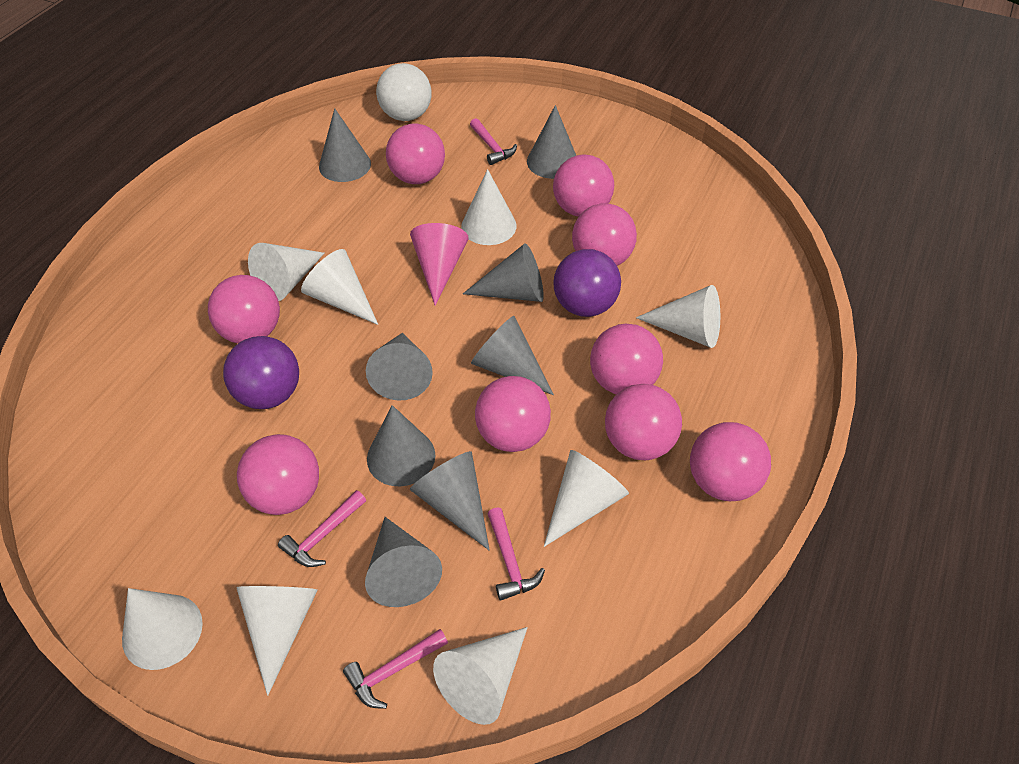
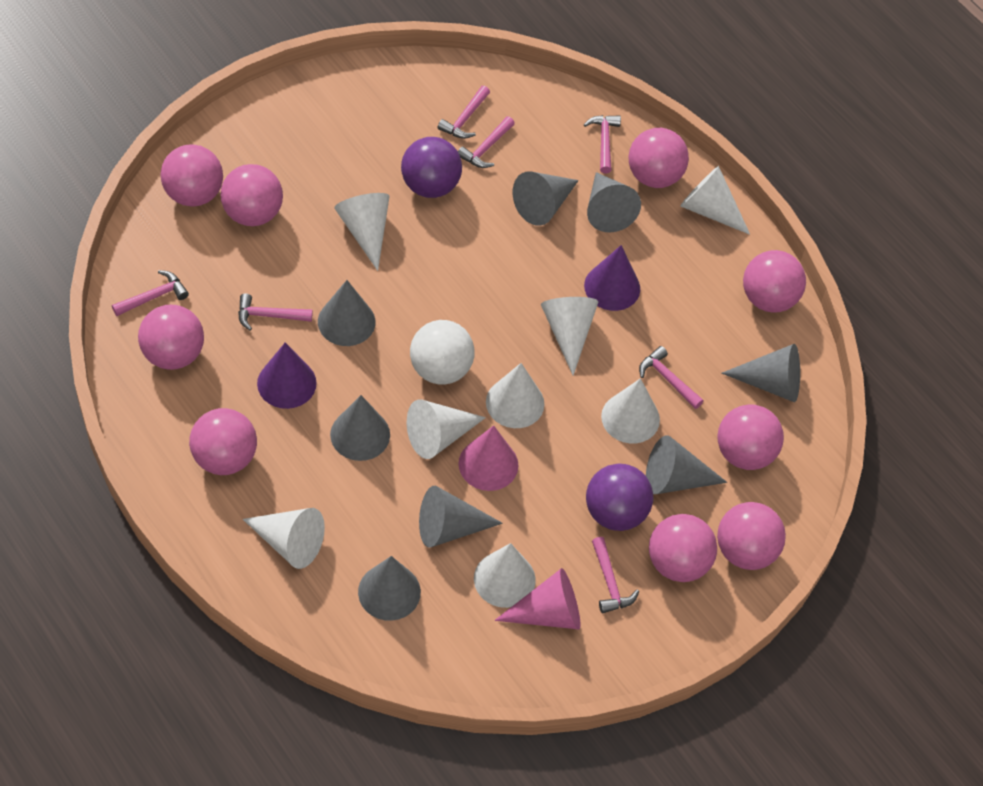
pink cone: [410,223,469,306] = 1 -> [459,426,518,491] [494,568,581,629] = 2
pink hammer: [278,490,366,567] [343,629,448,709] [470,118,517,165] [487,508,545,601] = 4 -> [112,270,189,316] [238,294,313,330] [437,86,490,139] [458,116,515,168] [584,115,621,173] [592,537,639,613] [639,346,703,409] = 7
purple cone: none = 0 -> [257,343,317,409] [584,245,640,311] = 2

